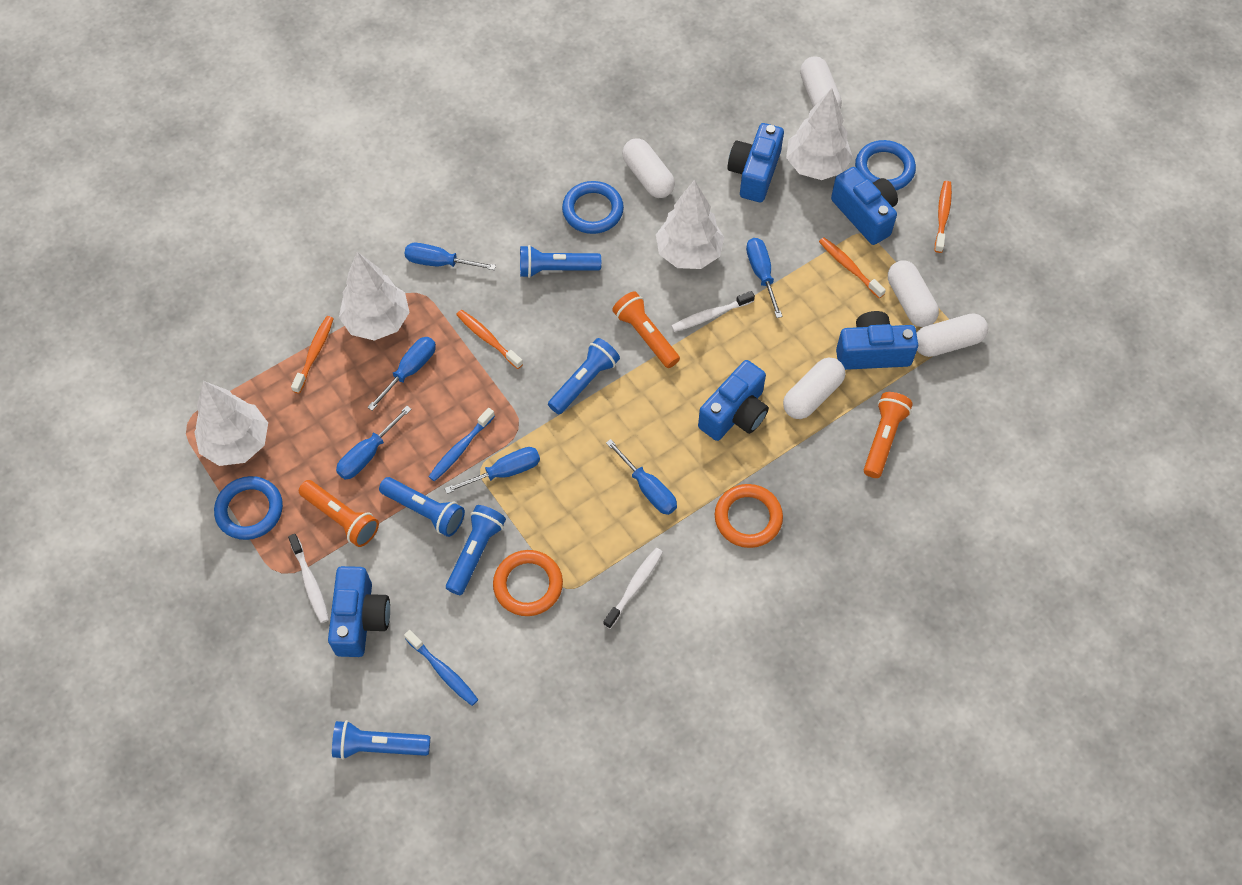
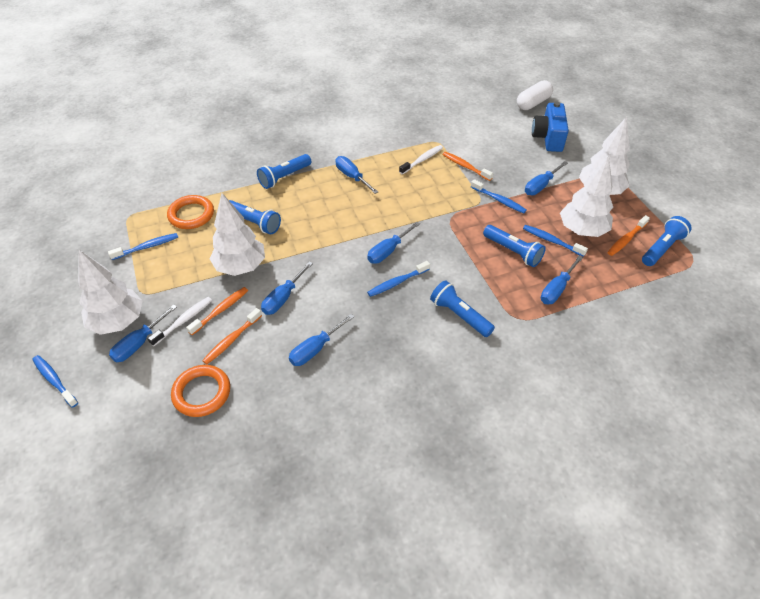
blue camera: [328,566,390,657] [698,360,769,441] [727,123,784,202] [831,167,898,245] [836,311,918,370] = 5 -> [532,102,569,152] = 1
blue ring: [214,476,283,540] [562,181,624,234] [855,140,916,190] = 3 -> none = 0
blue screwdriver: [336,406,412,480] [367,337,436,411] [404,243,496,270] [444,447,540,494] [606,439,677,515] [746,238,783,318] = 6 -> [109,304,177,362] [261,261,313,315] [289,314,355,366] [335,156,378,194] [367,222,420,264] [525,161,568,195] [541,256,583,304] = 7
blue toothbrush: [404,630,478,706] [428,408,495,481] = 2 -> [32,355,78,408] [108,233,178,260] [367,261,430,297] [471,179,526,213] [523,225,588,257] = 5
orange flashlight: [299,480,379,547] [612,291,680,368] [864,392,913,478] = 3 -> none = 0
white capsule: [622,138,675,198] [783,357,845,419] [800,56,842,109] [888,260,939,327] [916,313,988,357] = 5 -> [517,80,553,110] = 1
white toothbrush: [288,534,329,623] [603,548,663,629] [671,291,755,332] = 3 -> [147,297,212,346] [399,145,443,175] = 2

